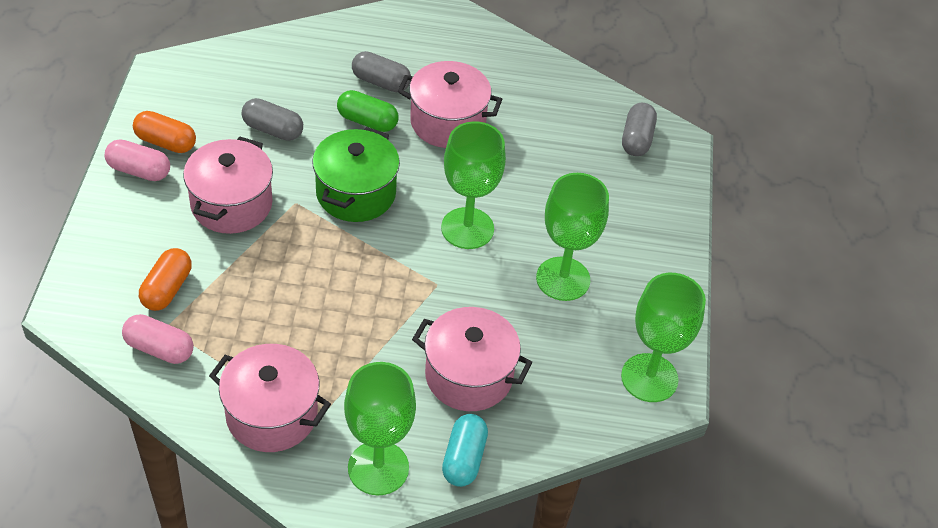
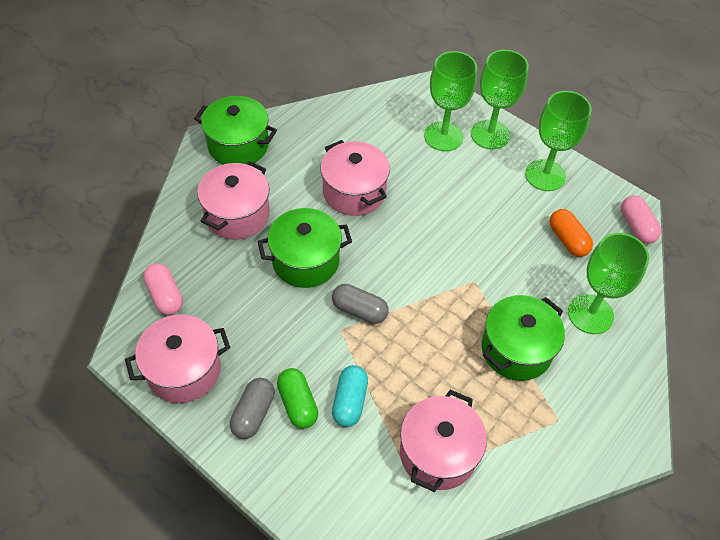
green pot: [312,127,400,222] = 1 -> [194,96,277,165] [258,208,352,288] [481,295,565,381] = 3
grey capsule: [242,98,303,141] [352,51,411,92] [622,103,657,156] = 3 -> [230,378,275,439] [332,284,389,324] = 2
orange capsule: [133,111,196,153] [139,248,192,311] = 2 -> [549,209,593,257] = 1

